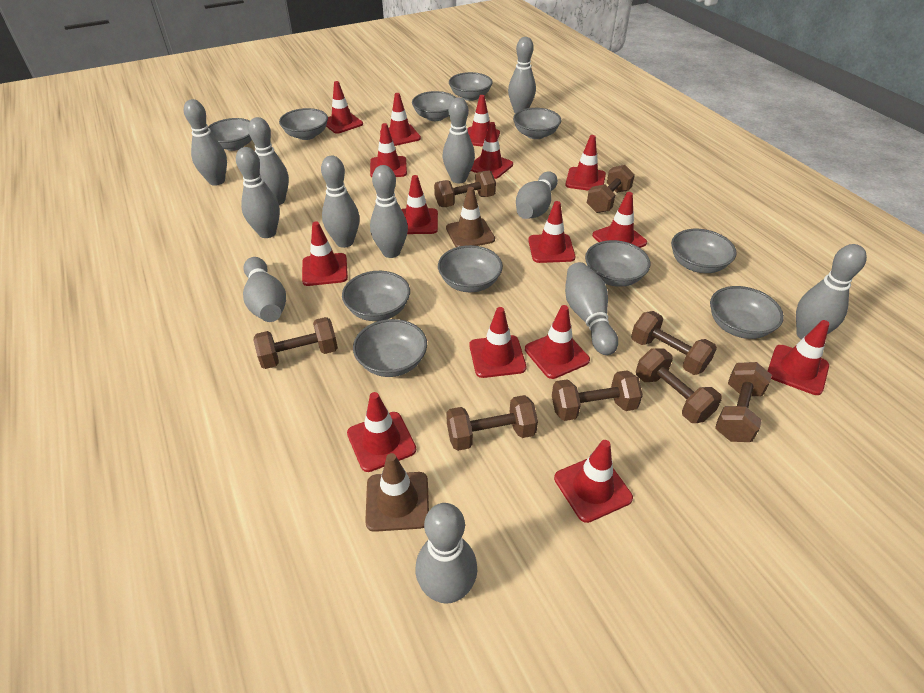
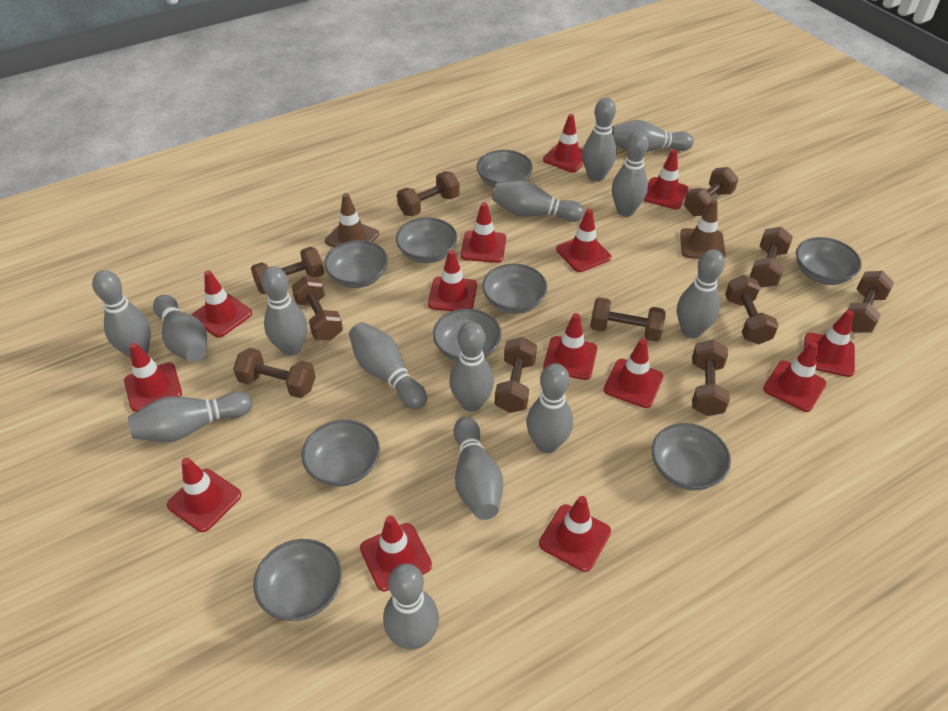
brown dumbbell: [254,317,338,369] [434,170,496,207] [446,395,538,451] [552,370,643,421] [587,165,635,213] [631,311,717,375] [636,348,722,423] [715,362,772,442] = 8 -> [233,348,315,398] [251,247,324,295] [292,276,343,340] [397,172,460,216] [495,337,537,413] [590,297,666,342] [684,167,739,216] [692,340,730,416] [725,275,779,344] [750,227,793,287] [847,271,894,333] = 11
grey bowl: [208,118,252,151] [279,108,328,140] [342,271,410,321] [353,319,427,377] [412,91,456,121] [438,245,503,292] [449,72,493,101] [513,108,561,139] [585,240,651,287] [671,229,737,273] [710,286,784,339] = 11 -> [254,539,342,621] [302,420,380,487] [324,240,388,288] [396,217,457,263] [433,309,501,362] [477,150,533,188] [482,264,547,314] [652,423,731,491] [796,237,862,285] = 9
grey bowling pin: [184,99,227,186] [236,147,280,238] [243,257,286,322] [248,117,289,205] [321,156,360,248] [370,165,408,258] [416,503,477,603] [443,97,475,183] [508,37,536,113] [516,172,558,219] [565,262,618,355] [796,244,867,339] = 12 -> [92,270,151,358] [128,392,252,442] [153,295,207,362] [261,266,307,356] [349,322,427,409] [383,563,439,650] [449,322,494,412] [453,417,503,520] [492,180,584,222] [526,363,573,453] [582,98,617,182] [612,120,694,152] [612,131,649,217] [677,249,725,338] = 14
red traffic cone: [302,222,348,286] [326,81,363,134] [347,392,416,472] [370,123,407,177] [380,93,421,146] [401,175,438,234] [467,95,500,147] [469,307,527,378] [471,122,513,179] [525,305,590,379] [528,201,576,263] [554,440,633,523] [565,135,606,191] [592,192,647,248] [768,320,829,395] = 15 -> [124,342,182,412] [167,457,241,532] [192,270,252,338] [360,515,432,591] [428,250,477,311] [461,202,506,263] [539,496,611,572] [543,114,584,172] [543,313,597,380] [556,209,611,272] [604,339,663,408] [644,150,689,210] [763,342,826,412] [804,310,855,377] = 14

